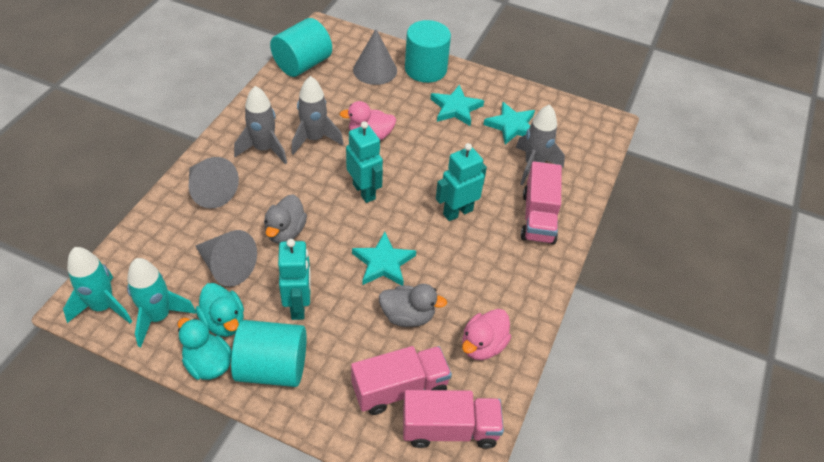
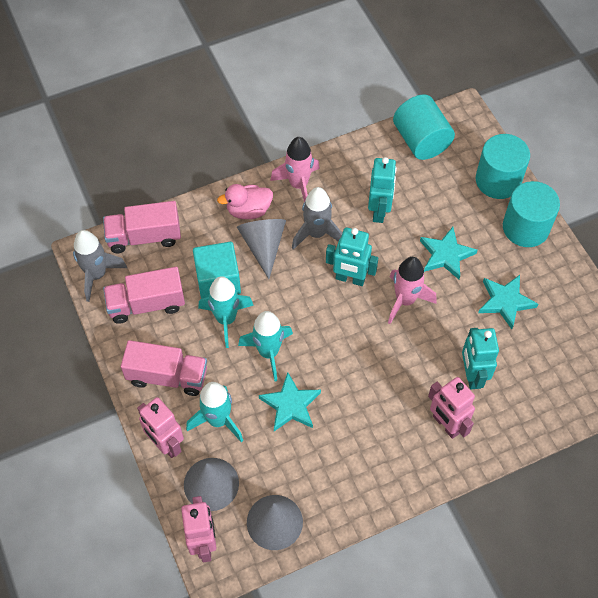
grey duck: [264,194,307,244] [379,284,447,327] = 2 -> none = 0
grey rocket: [234,86,287,164] [291,76,344,155] [516,104,565,185] = 3 -> [73,230,127,302] [292,187,342,250] = 2
pink duck: [340,101,396,140] [462,309,511,360] = 2 -> [217,184,273,219] = 1
pink robot: none = 0 -> [137,397,184,458] [181,496,216,562] [428,377,475,439] = 3
pink rocket: none = 0 -> [270,137,320,202] [388,257,437,324] = 2
turquoise cube: none = 0 -> [193,242,241,299] = 1
turquoise duck: [178,318,232,380] [196,283,244,337] = 2 -> none = 0
turquoise rocket: [63,247,133,324] [127,258,196,347] = 2 -> [186,382,243,442] [198,276,254,348] [238,311,293,381] = 3

